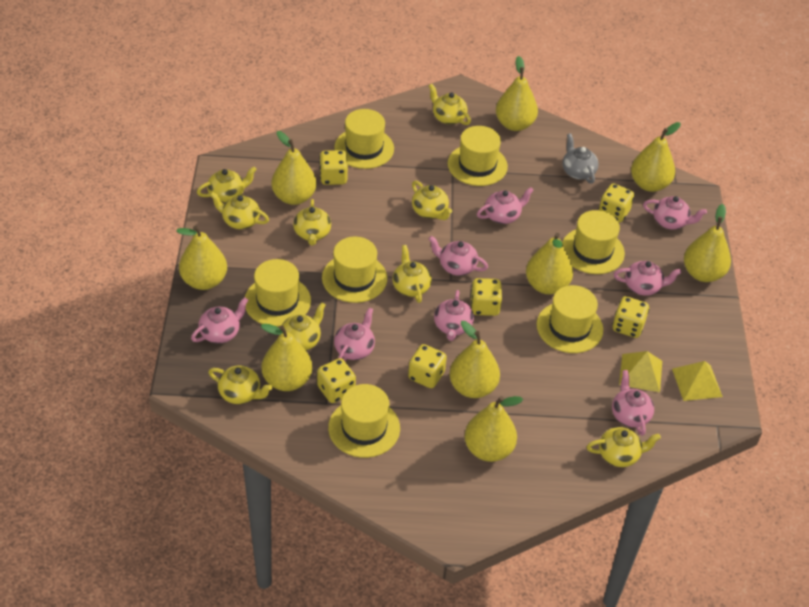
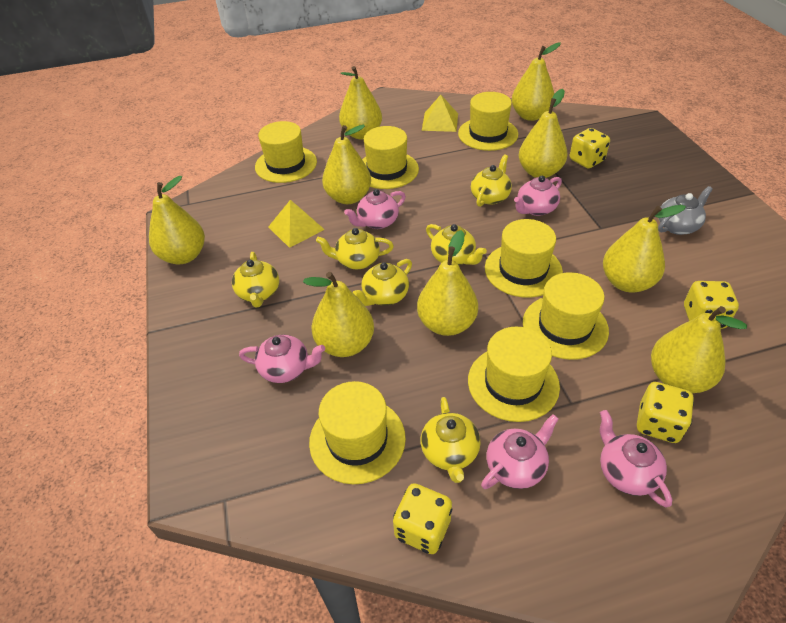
pink teapot: [191,297,248,343] [334,307,375,361] [429,236,488,276] [434,290,474,341] [477,187,534,224] [612,370,654,436] [614,261,681,296] [643,196,707,229] = 8 -> [239,335,325,383] [344,189,406,229] [481,414,559,489] [514,176,562,216] [600,410,672,507] = 5
yellow dice: [317,358,356,403] [319,150,348,185] [408,344,447,388] [470,278,502,316] [599,183,634,223] [612,296,649,338] = 6 -> [393,483,452,554] [570,128,610,168] [637,382,694,443] [684,281,739,329] = 4
yellow teapot: [197,166,257,203] [208,365,272,404] [210,192,269,229] [282,302,326,351] [293,199,331,246] [392,245,432,303] [412,181,452,220] [429,84,471,125] [587,427,661,467] = 9 -> [232,252,279,307] [316,228,394,269] [352,259,412,306] [421,397,480,483] [426,224,487,265] [471,155,512,207] = 6

